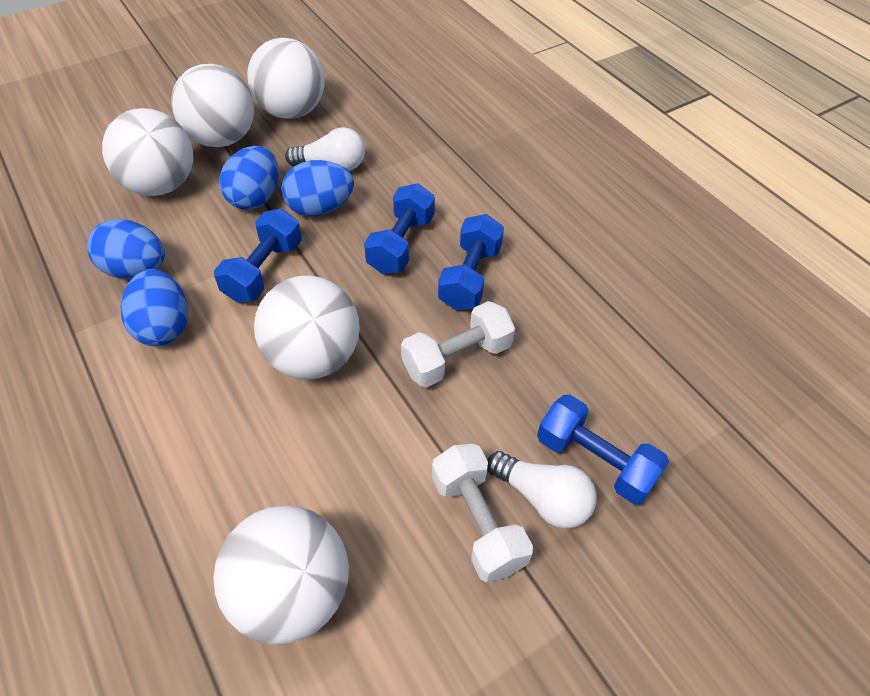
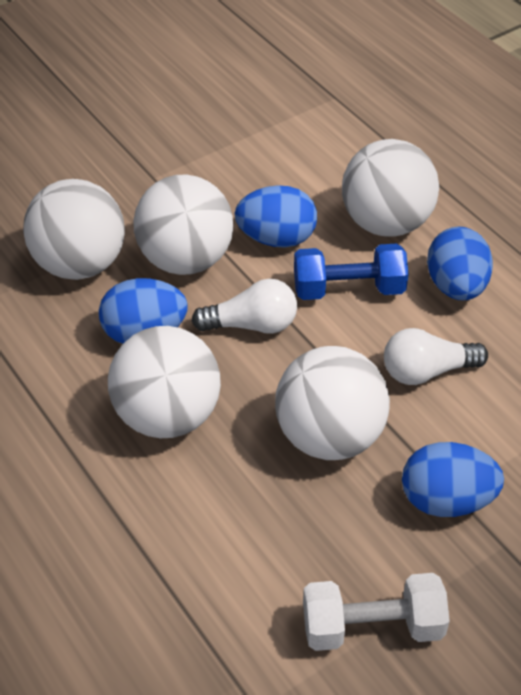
blue dumbbell: [214,209,302,303] [364,183,435,274] [438,214,504,311] [537,395,669,504] = 4 -> [294,243,409,300] = 1
white dumbbell: [401,301,515,387] [432,444,533,583] = 2 -> [303,573,450,651] = 1

